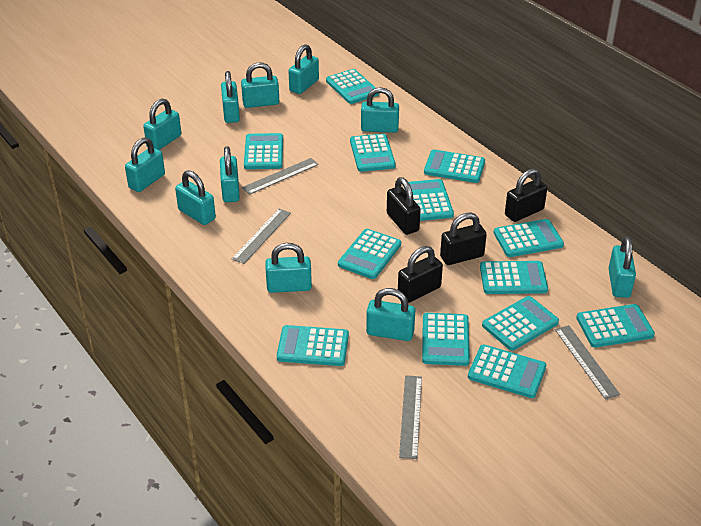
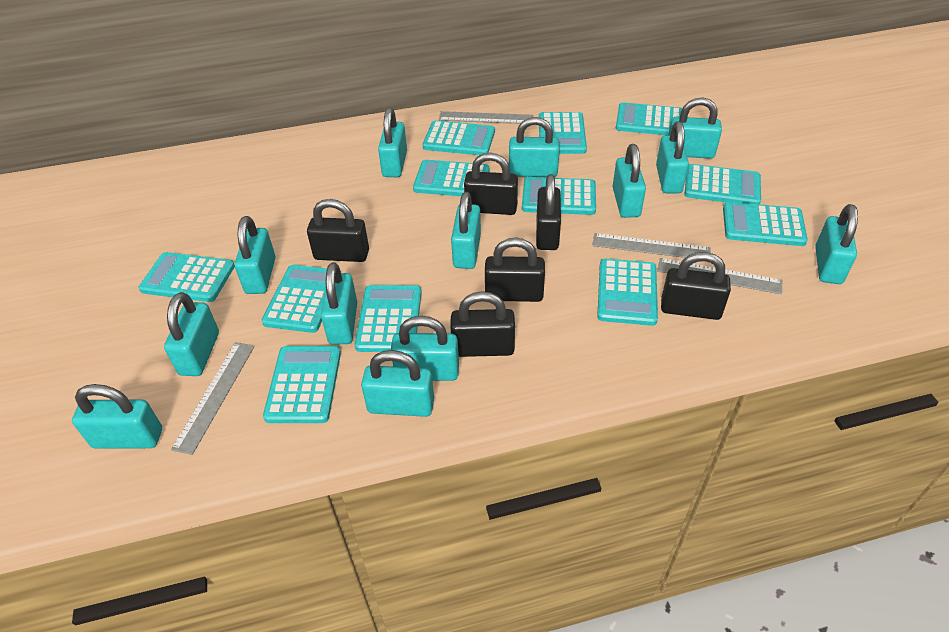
black padlock: [387,177,421,235] [398,246,443,303] [440,213,487,265] [505,169,547,222] = 4 -> [307,199,369,262] [450,292,515,357] [464,153,518,215] [485,238,545,302] [536,174,561,250] [661,252,731,320] = 6
turquoise calculator: [244,133,283,169] [277,325,349,366] [326,69,379,104] [338,229,401,279] [350,134,396,172] [404,179,454,221] [422,313,470,366] [424,150,485,183] [468,345,546,398] [480,261,548,294] [482,296,559,351] [493,219,564,257] [576,304,655,348] = 13 -> [139,252,235,302] [262,265,327,333] [263,346,341,423] [355,285,422,352] [413,160,489,196] [423,120,495,155] [522,177,596,215] [539,112,587,154] [597,259,658,326] [616,102,682,135] [684,164,761,204] [723,202,808,246] = 12
turquoise padlock: [125,137,165,192] [143,99,181,150] [175,170,216,225] [220,146,240,203] [221,71,240,123] [241,62,279,108] [265,243,312,293] [288,44,319,94] [361,87,399,133] [366,288,415,341] [608,236,636,298] = 11 -> [72,384,162,449] [164,292,219,376] [235,216,275,294] [321,262,357,345] [361,350,434,417] [378,108,407,177] [391,316,459,381] [451,192,481,269] [509,117,560,177] [613,144,646,218] [656,121,689,193] [668,97,722,159] [815,204,858,284] = 13

